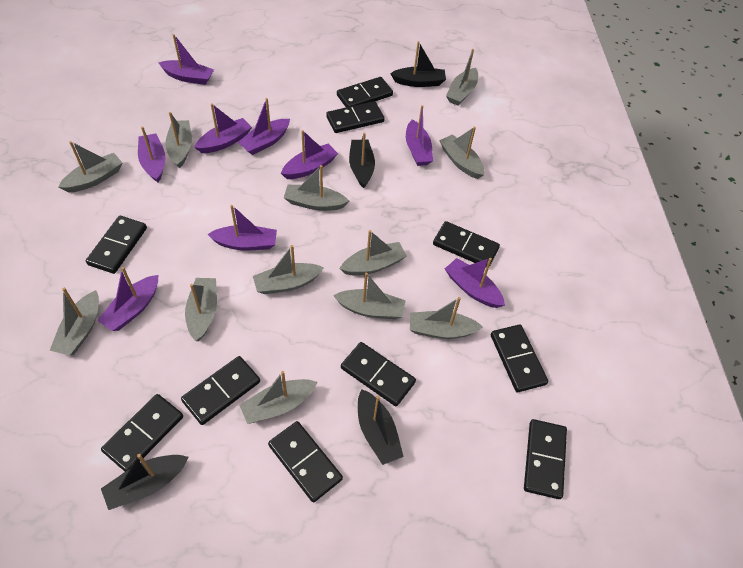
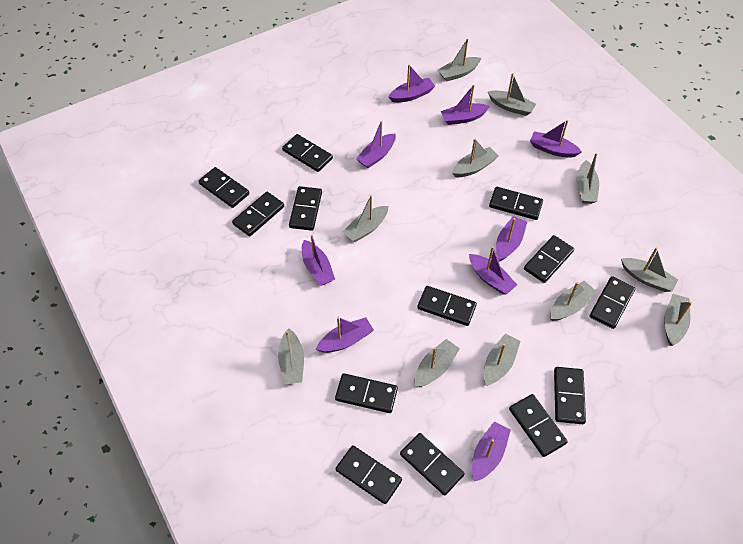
black boat: [101,454,189,510] [349,133,375,188] [358,389,404,465] [390,41,446,87] = 4 -> none = 0
black domino: [86,216,147,274] [101,394,183,472] [181,356,260,425] [268,421,343,502] [326,101,385,133] [337,77,393,107] [341,342,416,406] [433,221,500,267] [491,324,548,392] [524,419,567,499] = 10 -> [198,167,249,208] [232,192,284,236] [282,134,333,172] [289,186,322,231] [335,373,398,413] [336,445,402,504] [400,433,465,496] [417,286,477,326] [489,187,543,220] [509,394,568,457] [524,235,574,283] [554,367,586,424] [590,276,635,329] = 13
grey boat: [50,288,99,356] [58,141,123,192] [165,112,192,168] [185,278,217,341] [239,371,317,424] [253,245,324,294] [284,165,349,211] [333,273,406,319] [339,230,407,275] [410,297,483,339] [439,127,484,179] [446,49,478,106] = 12 -> [278,328,304,384] [343,195,388,242] [415,339,460,387] [438,39,481,82] [452,139,498,177] [484,334,521,386] [488,73,536,116] [550,281,596,321] [577,153,599,204] [621,247,678,292] [664,294,692,346] = 11

